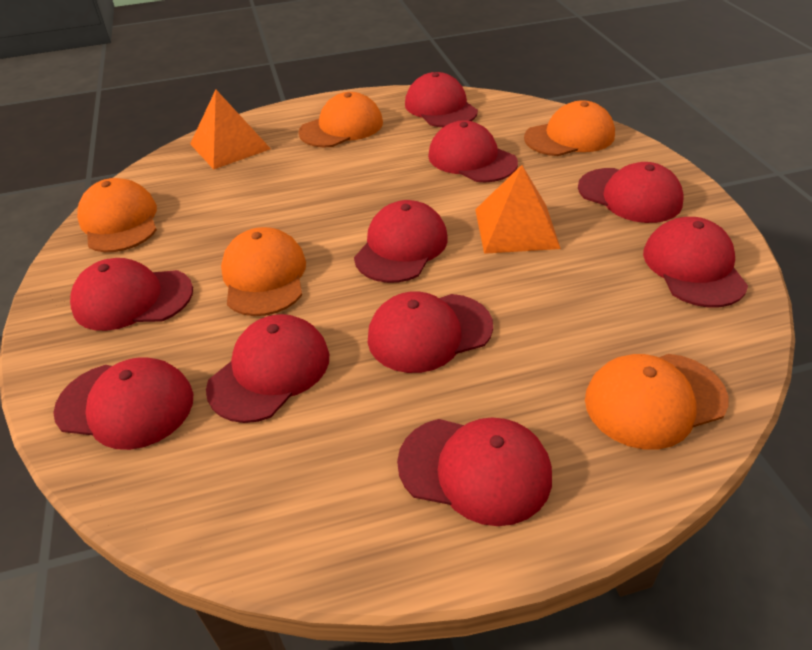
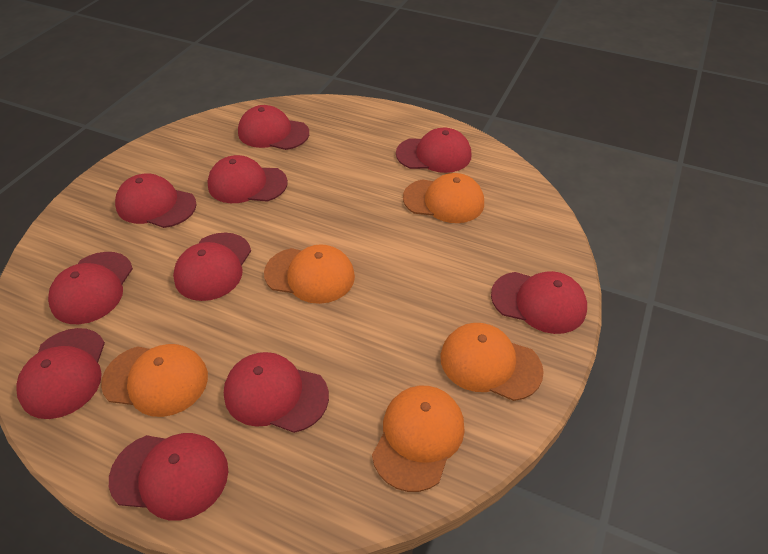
orange pyramid: [190,90,271,170] [475,165,561,254] = 2 -> none = 0

